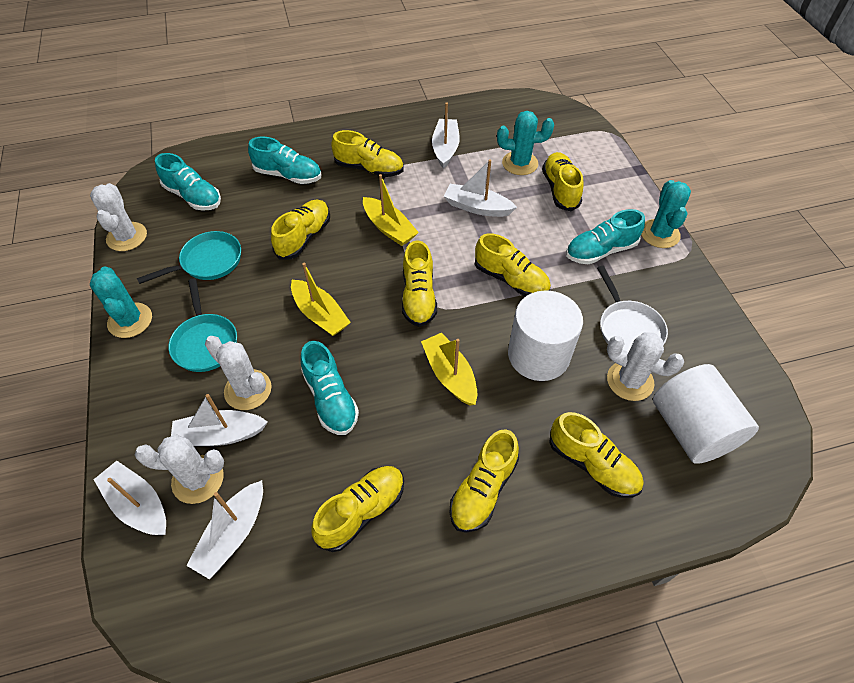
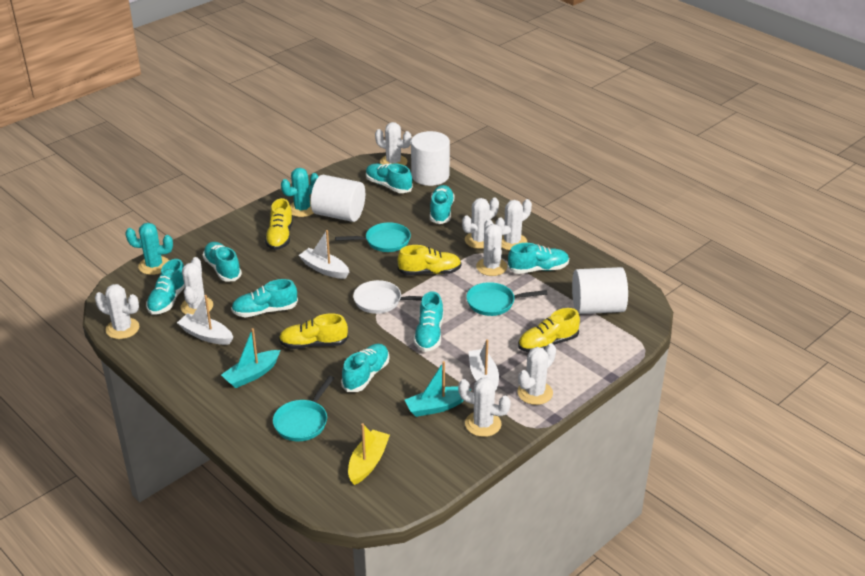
turquoise boat: none = 0 -> [221,328,280,388] [405,361,471,417] = 2
turquoise cactus: [90,266,152,338] [497,111,554,175] [641,180,691,248] = 3 -> [125,223,173,275] [281,168,319,217] = 2
turquoise pan: [137,231,241,284] [168,278,237,372] = 2 -> [273,376,334,441] [335,222,411,252] [466,282,547,316] = 3
turquoise shoe: [155,153,221,211] [248,137,322,184] [301,341,359,435] [566,209,645,264] = 4 -> [146,259,185,315] [203,242,242,282] [231,279,298,317] [341,344,389,392] [366,163,413,193] [414,291,443,352] [430,185,455,224] [508,243,569,274] = 8
white boat: [93,461,166,535] [171,394,268,446] [186,480,263,579] [432,102,460,169] [444,159,517,217] = 5 -> [177,295,233,345] [298,230,349,279] [468,339,499,391] = 3
white cactus: [90,183,147,251] [135,434,224,504] [205,336,272,410] [607,332,684,401] = 4 -> [95,284,139,339] [181,257,213,315] [375,122,411,166] [458,378,511,437] [462,197,499,249] [476,219,507,276] [496,199,532,250] [518,343,556,405] = 8
white cylinder: [508,290,583,381] [653,364,759,464] = 2 -> [311,175,365,222] [411,131,450,186] [572,267,628,314] = 3
yellow boat: [291,263,351,336] [363,174,419,246] [421,333,478,406] = 3 -> [348,423,390,485] = 1
yellow shoe: [271,200,330,260] [312,466,404,552] [331,130,403,177] [402,240,437,327] [449,429,519,533] [475,233,551,297] [542,152,583,211] [549,412,643,498] = 8 -> [265,198,293,250] [279,313,348,349] [398,245,461,275] [518,308,580,352] = 4

